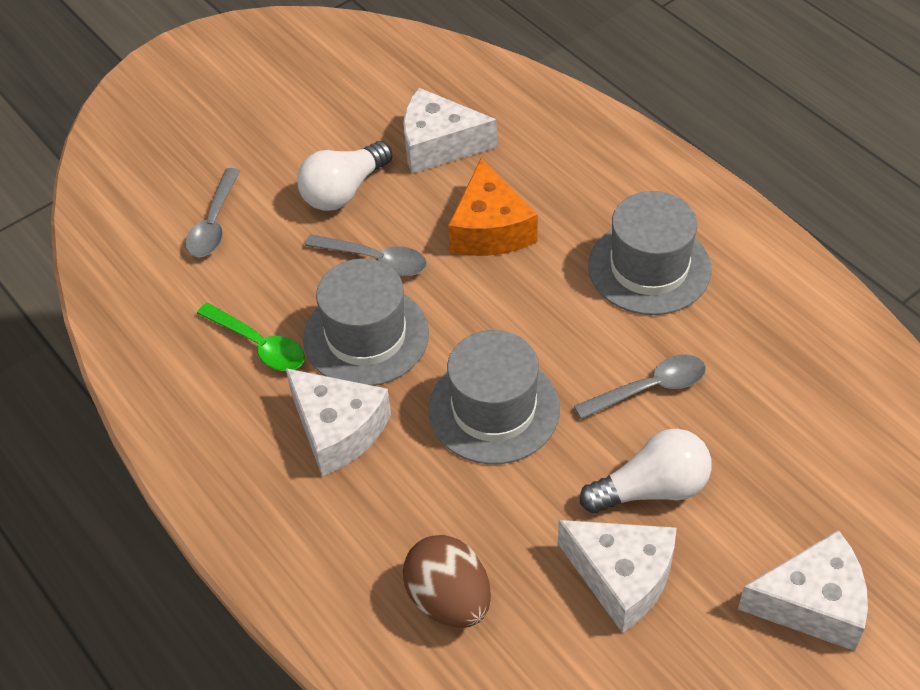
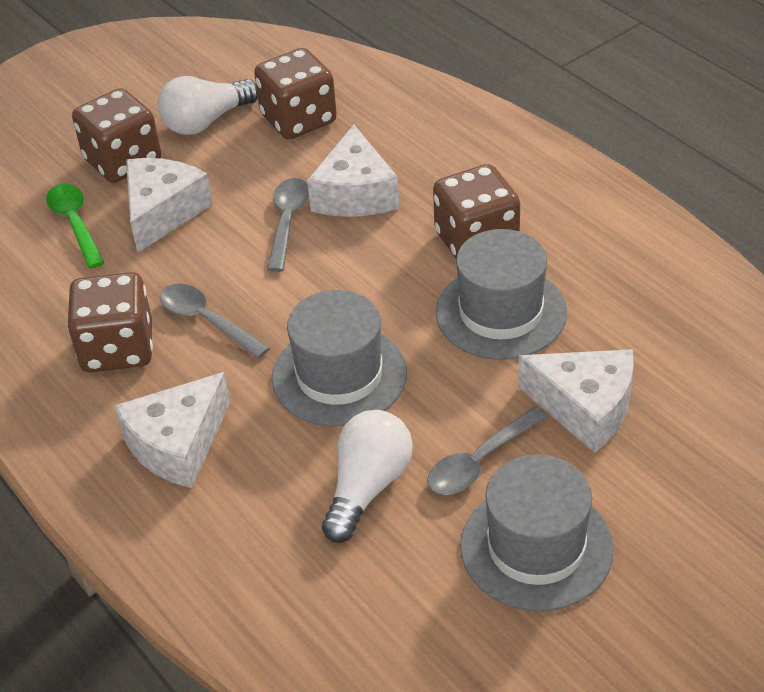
brown dice: none = 0 -> [67,272,153,372] [72,88,161,183] [254,48,337,139] [433,164,520,258] = 4
brown egg: [403,535,491,628] = 1 -> none = 0
orange cheese: [448,158,538,256] = 1 -> none = 0

